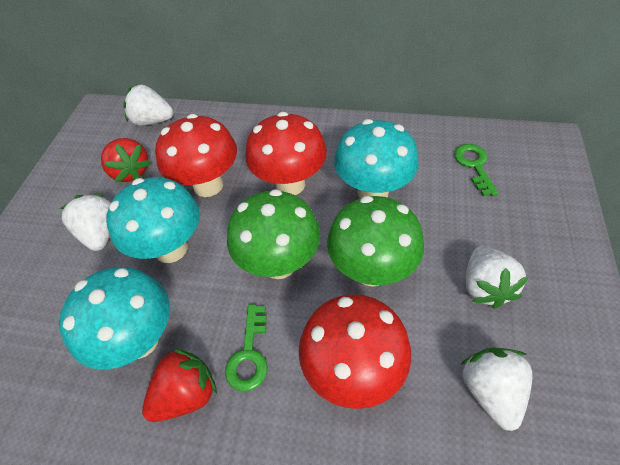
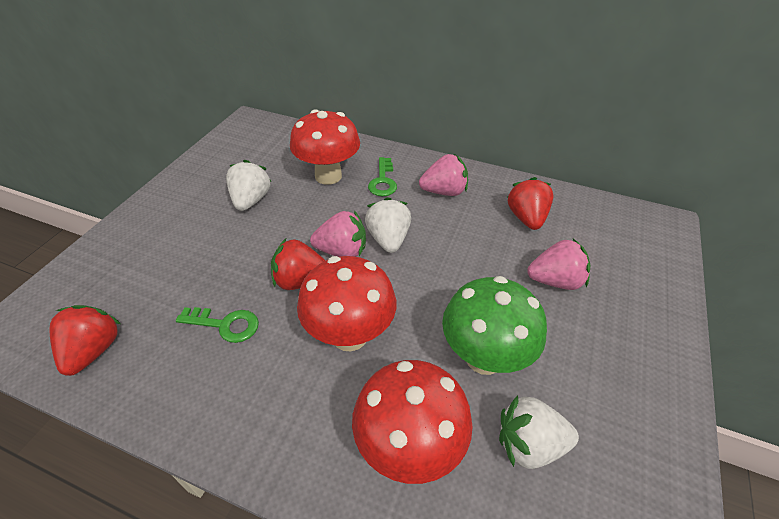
green mushroom: [227,189,320,279] [327,196,424,287] = 2 -> [442,276,547,375] = 1
pink strawberry: none = 0 -> [310,211,366,257] [419,154,468,196] [527,239,590,290] = 3
red strawberry: [101,138,151,182] [142,348,217,422] = 2 -> [49,305,121,376] [271,239,325,290] [508,177,554,230] = 3
turquoise mushroom: [59,267,170,370] [106,177,200,263] [334,119,419,198] = 3 -> none = 0
white strawberry: [59,194,111,251] [123,85,174,126] [460,347,532,431] [465,246,529,309] = 4 -> [226,160,271,211] [365,197,411,253] [499,395,579,469] = 3

